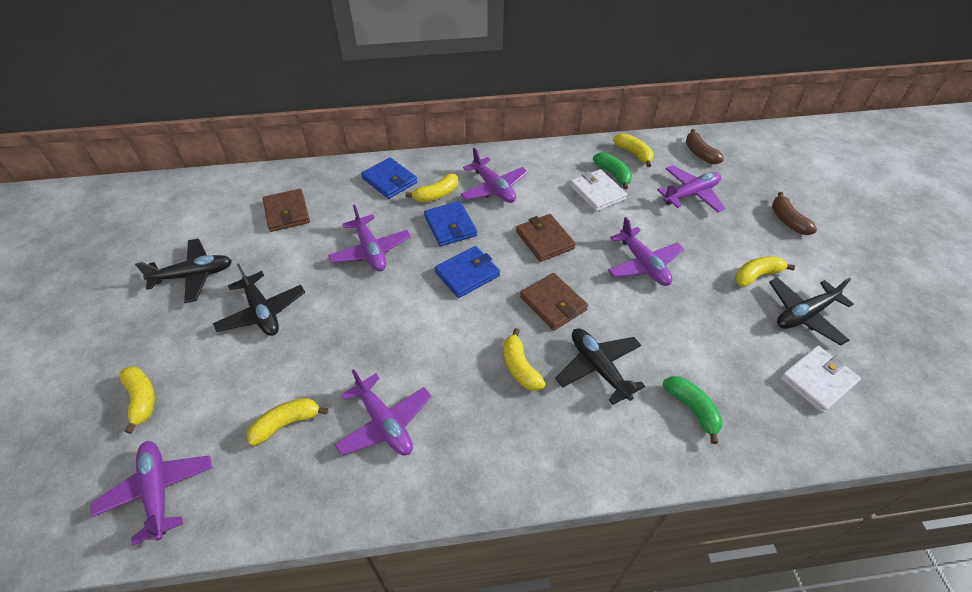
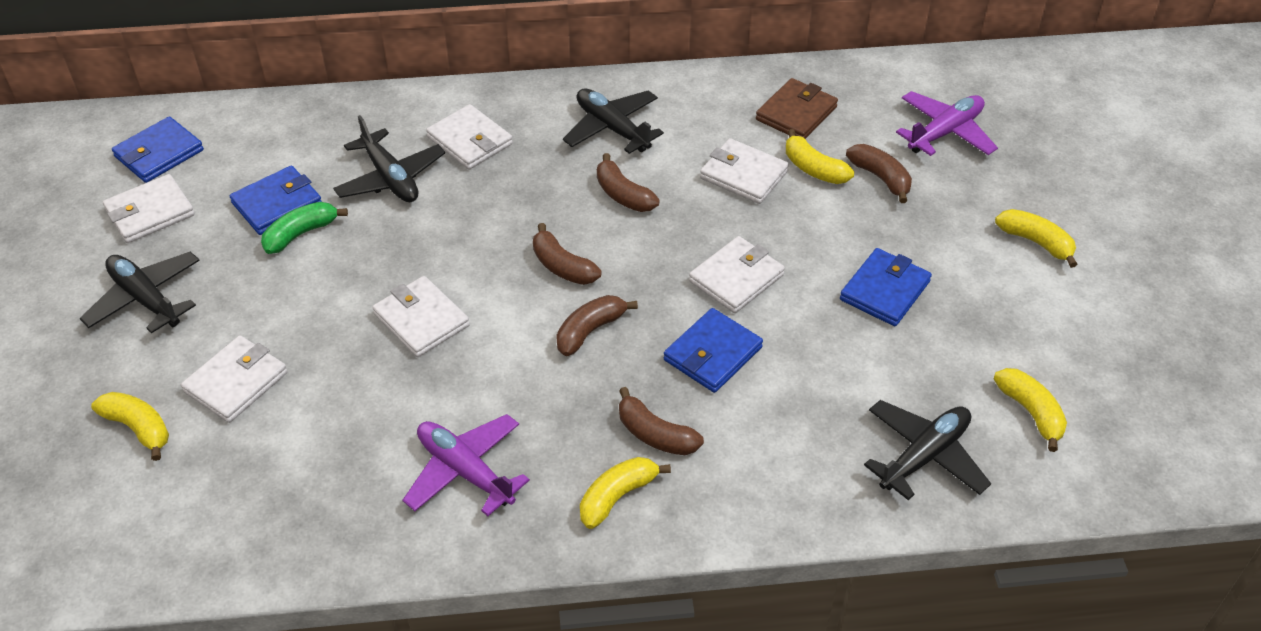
blue wallet: [361,157,417,199] [424,201,477,247] [435,246,500,298] = 3 -> [112,116,204,183] [230,166,322,235] [664,308,763,393] [840,248,932,326] = 4
brown banana: [686,129,724,164] [772,192,817,235] = 2 -> [533,223,601,285] [556,295,638,356] [597,153,660,212] [619,387,704,455] [846,144,912,203] = 5
brown wallet: [263,189,310,232] [516,214,576,262] [520,273,588,331] = 3 -> [756,78,838,139] = 1
green banana: [593,152,632,189] [663,376,723,444] = 2 -> [261,202,348,254] = 1
purple plane: [90,441,213,545] [328,204,411,271] [334,369,431,456] [460,148,528,203] [608,217,684,286] [657,165,725,212] = 6 -> [403,414,530,516] [896,91,998,156] = 2
white wallet: [570,169,627,212] [780,346,861,413] = 2 -> [103,174,195,243] [181,335,288,423] [372,276,470,357] [426,104,513,170] [689,236,785,313] [700,138,789,204] = 6
yellow banana: [120,366,155,434] [247,398,328,446] [406,174,458,202] [504,328,546,391] [613,133,654,167] [735,256,795,287] = 6 -> [91,392,169,461] [580,457,671,529] [786,129,854,184] [994,368,1067,452] [995,209,1078,268] = 5

